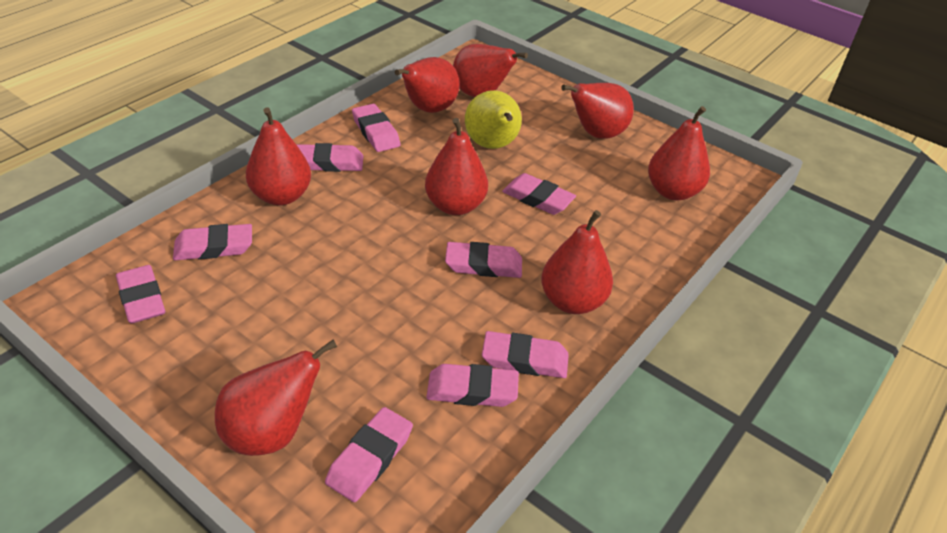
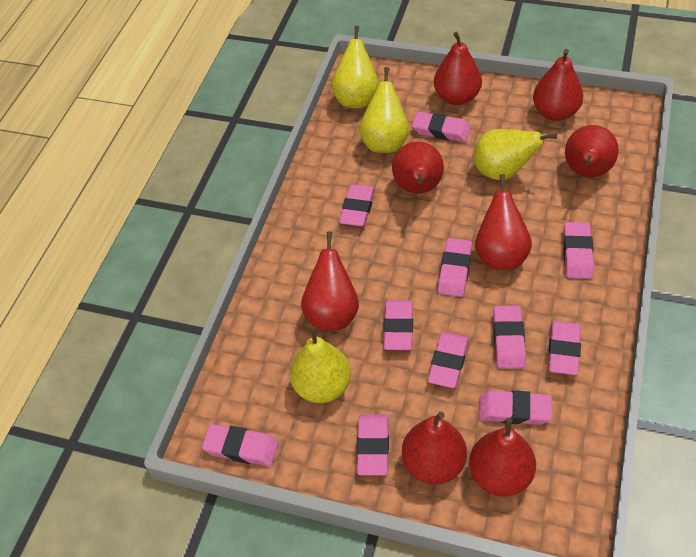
pink eraser: [116,265,165,324] [173,224,252,260] [296,143,363,172] [325,407,413,502] [352,104,401,152] [426,364,519,407] [445,242,522,278] [482,331,569,378] [502,173,576,215] = 9 -> [202,424,278,466] [339,184,375,227] [356,415,389,475] [383,300,413,350] [412,112,471,142] [428,332,469,388] [438,238,472,297] [479,390,552,425] [493,306,526,369] [548,321,581,375] [563,222,594,279] = 11
yellow pear: [465,90,522,149] = 1 -> [290,326,351,403] [331,26,379,108] [359,67,409,153] [474,129,557,180] = 4

